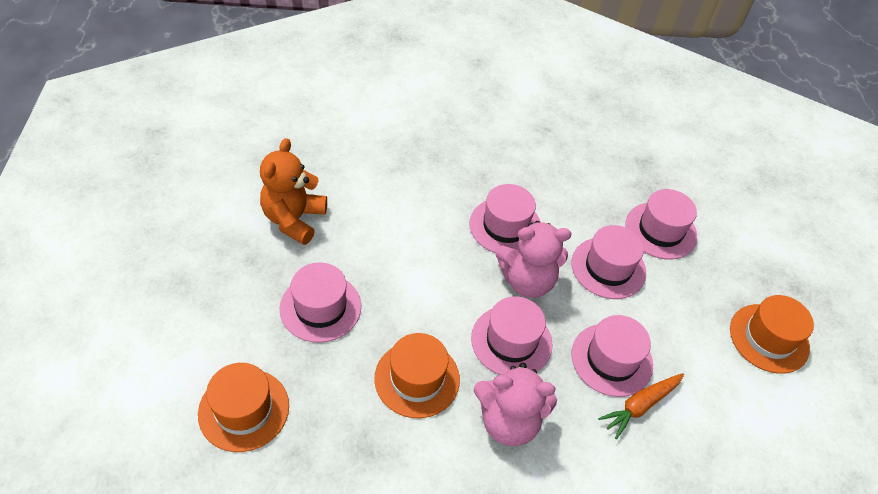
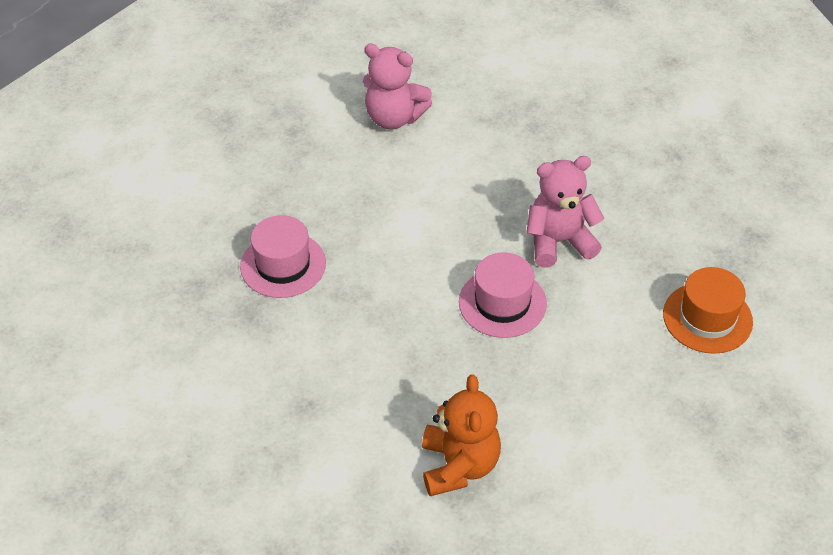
orange carrot: [598,373,684,439] = 1 -> none = 0
orange hat: [198,363,289,452] [374,333,460,418] [730,295,814,374] = 3 -> [663,267,753,354] = 1
pink hat: [280,262,361,343] [469,184,541,253] [471,297,552,375] [571,225,646,299] [572,315,653,397] [625,189,697,260] = 6 -> [240,215,326,298] [459,252,547,338] = 2

